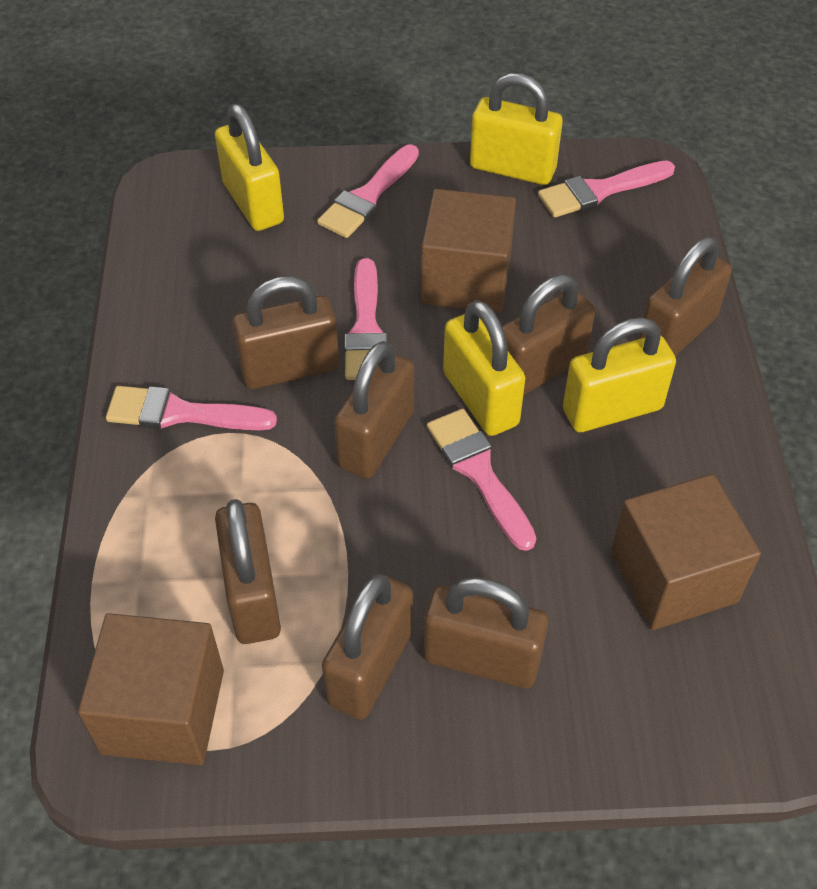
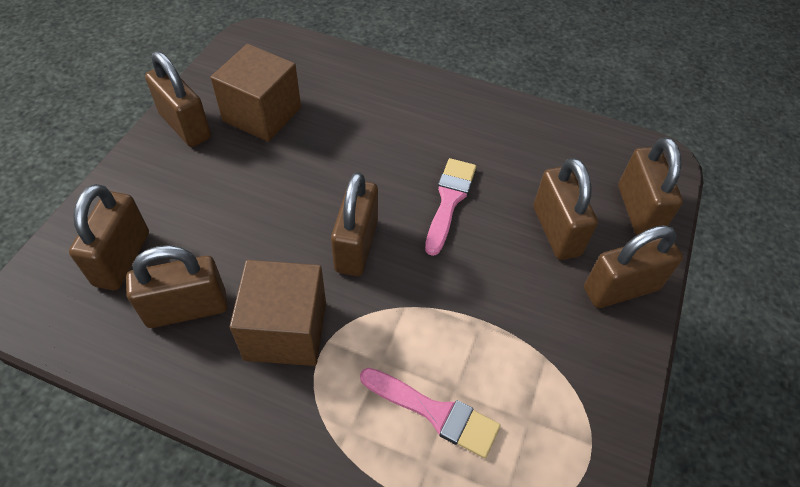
brown cube: [78,613,224,765] [421,189,516,313] [611,474,761,630] = 3 -> [211,44,301,142] [230,260,326,366] = 2
pink brush: [106,386,277,430] [317,144,419,238] [344,258,387,380] [427,409,536,551] [538,161,675,217] = 5 -> [360,368,501,458] [425,158,476,256] = 2
yellow padlock: [215,104,284,231] [443,300,525,436] [470,73,563,185] [563,317,676,432] = 4 -> none = 0

